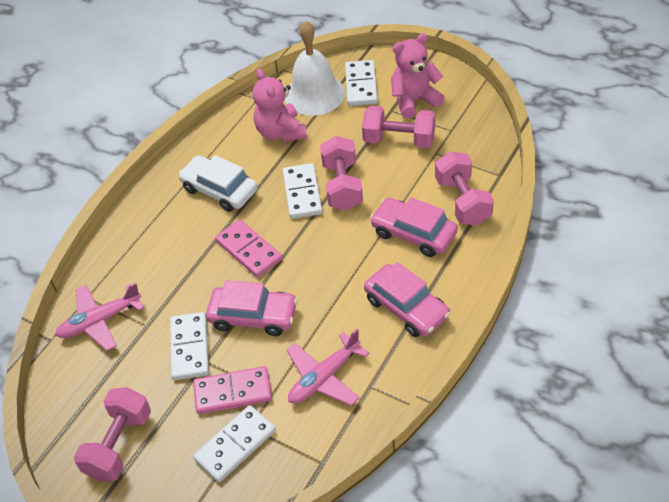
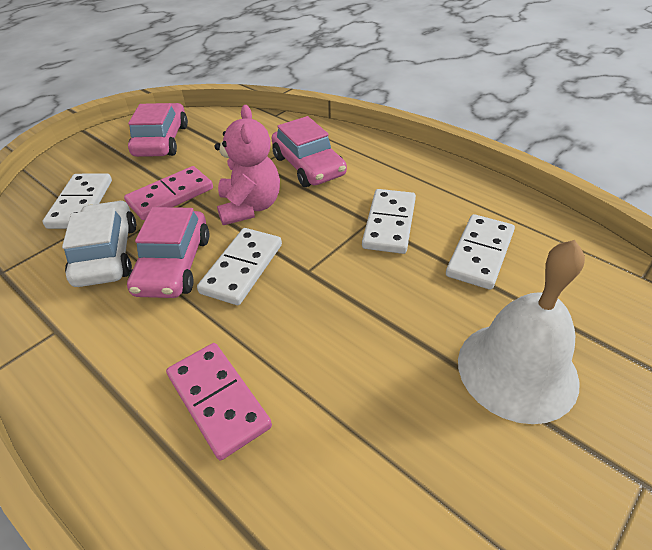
pink dumbbell: [74,387,151,481] [320,136,363,210] [362,106,435,148] [435,151,494,225] = 4 -> none = 0
pink plane: [55,282,144,351] [287,329,370,406] = 2 -> none = 0
pink teddy bear: [252,69,307,142] [391,33,445,118] = 2 -> [215,105,280,225] = 1

